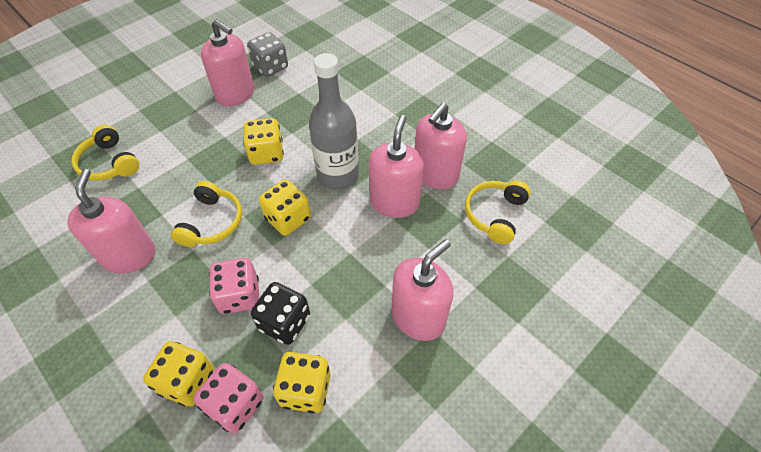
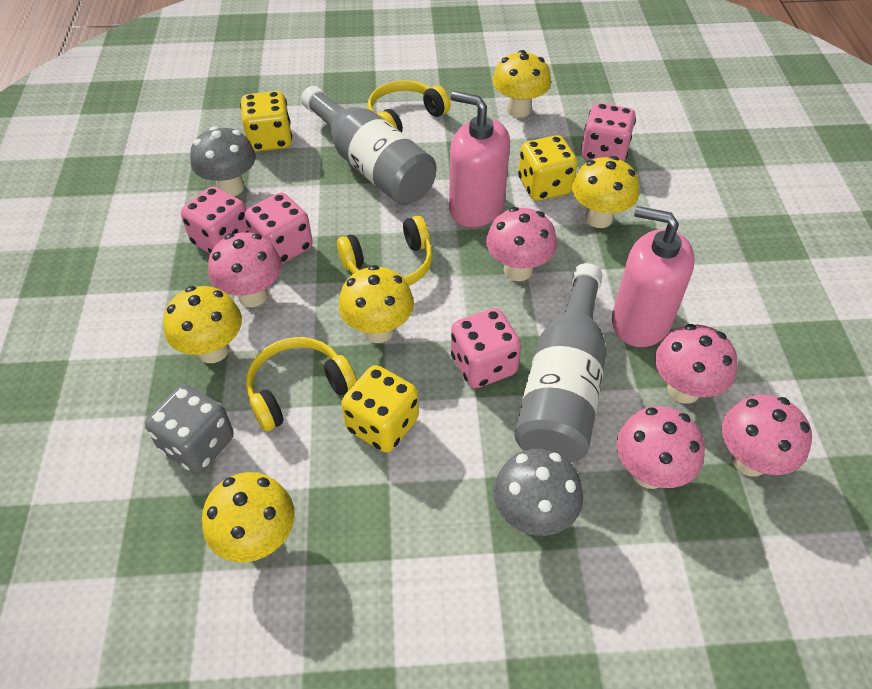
black dice: [251,282,310,345] = 1 -> none = 0
grey bottle: [309,53,359,190] = 1 -> [301,86,436,205] [514,263,607,463] = 2
grey mushroom: none = 0 -> [190,126,256,196] [493,449,583,536] = 2
pink dice: [193,363,264,434] [209,258,259,314] = 2 -> [181,186,249,254] [245,192,313,264] [451,308,521,388] [581,103,636,161] = 4
pink mushroom: none = 0 -> [208,232,282,307] [486,207,557,281] [617,406,705,489] [655,324,737,404] [722,395,812,477] = 5
pink soap dispenser: [67,169,156,274] [201,19,254,107] [369,115,424,218] [392,240,453,341] [415,103,467,189] = 5 -> [449,91,510,227] [612,206,695,347] = 2
yellow dice: [143,341,214,406] [243,118,284,165] [259,180,311,236] [273,352,331,413] = 4 -> [240,91,292,152] [341,365,419,453] [518,135,578,201] = 3
yellow mushroom: none = 0 -> [163,286,242,363] [202,472,295,562] [339,265,414,343] [493,50,551,118] [572,156,639,228] = 5

